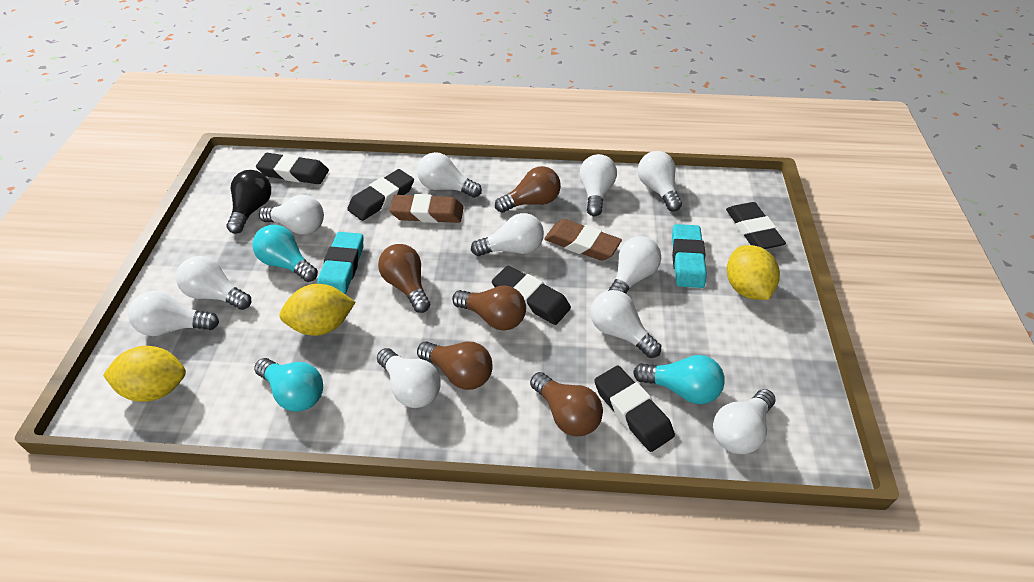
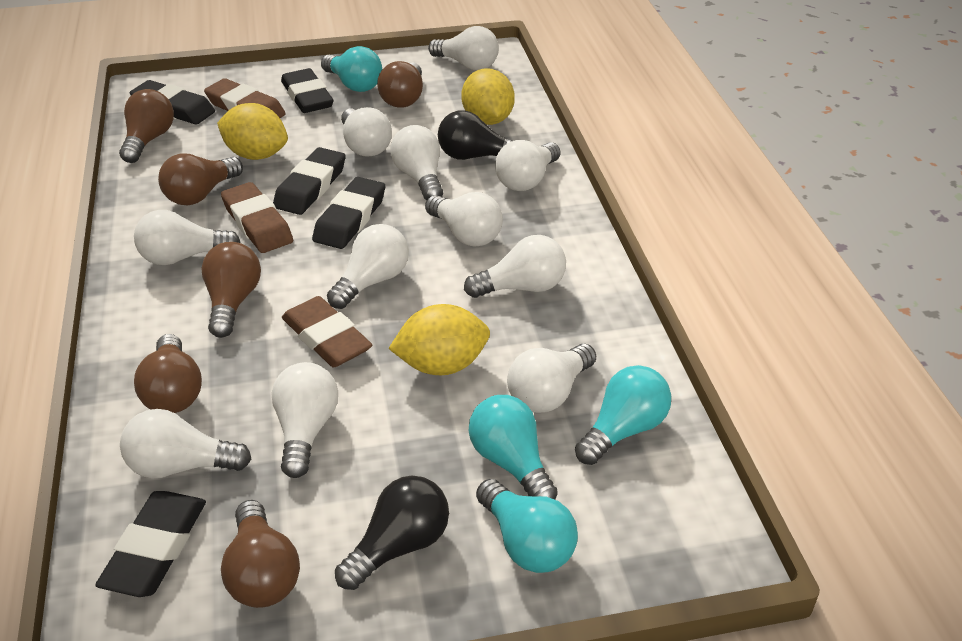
black light bulb: [226,170,271,234] = 1 -> [335,476,449,590] [438,110,512,160] = 2
brown eraser: [389,194,464,223] [544,219,622,261] = 2 -> [204,78,286,118] [221,182,293,253] [282,296,372,367] = 3
brown light bulb: [378,244,430,313] [417,341,493,390] [452,286,526,330] [495,166,561,213] [530,372,603,436] = 5 -> [119,89,174,163] [134,334,202,413] [158,153,243,205] [201,242,261,338] [221,500,300,608] [377,61,423,108] = 6
turquoise eraser: [317,232,363,295] [672,224,707,288] = 2 -> none = 0
turquoise light bulb: [252,225,318,282] [254,358,323,412] [633,355,725,404] = 3 -> [321,46,382,92] [469,395,558,500] [476,479,578,573] [575,365,671,465] = 4

